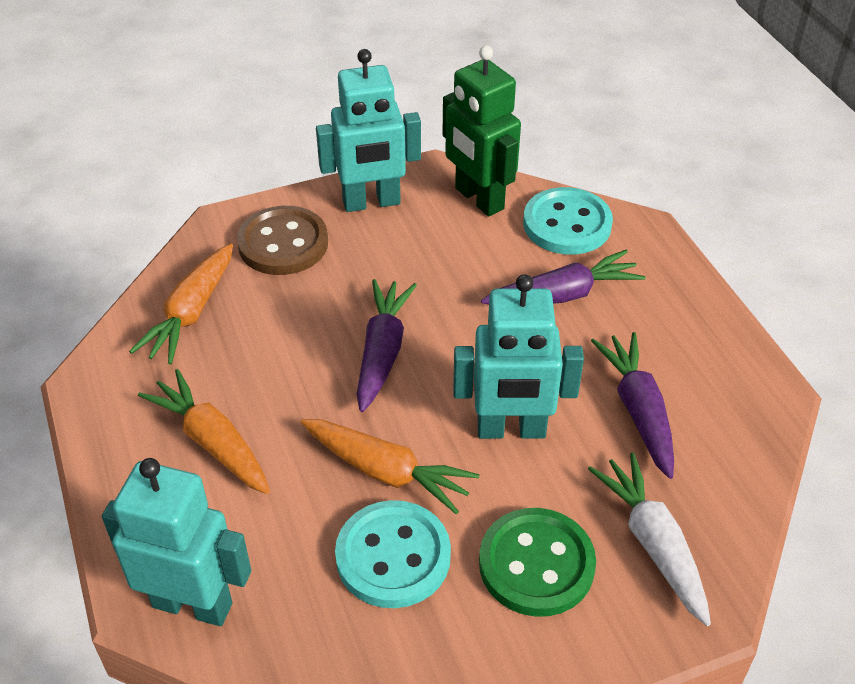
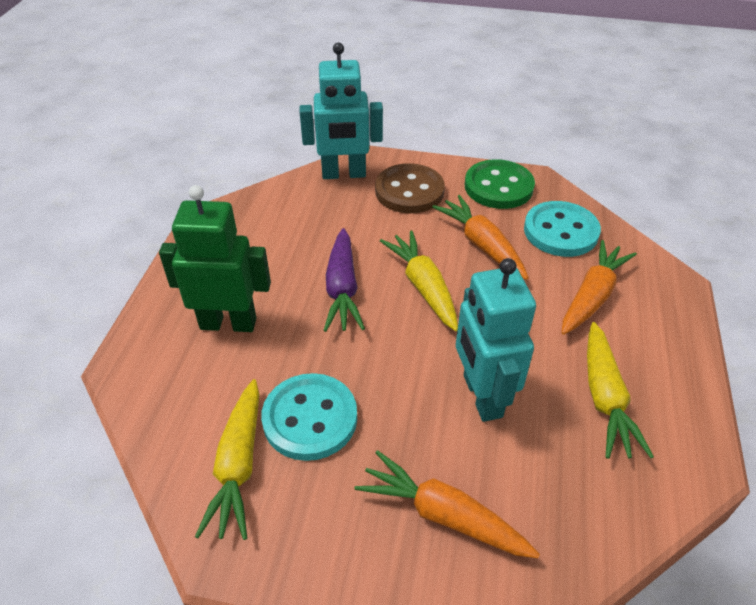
purple carrot: [357,279,417,412] [481,250,646,304] [591,332,674,479] = 3 -> [323,228,365,332] = 1
turquoise robot: [102,458,251,626] [316,49,421,212] [453,274,584,439] = 3 -> [300,43,383,179] [456,258,536,422] = 2
white carrot: [588,452,711,626] = 1 -> none = 0
yellow carrot: none = 0 -> [195,379,260,540] [380,231,458,331] [587,322,654,459] = 3

